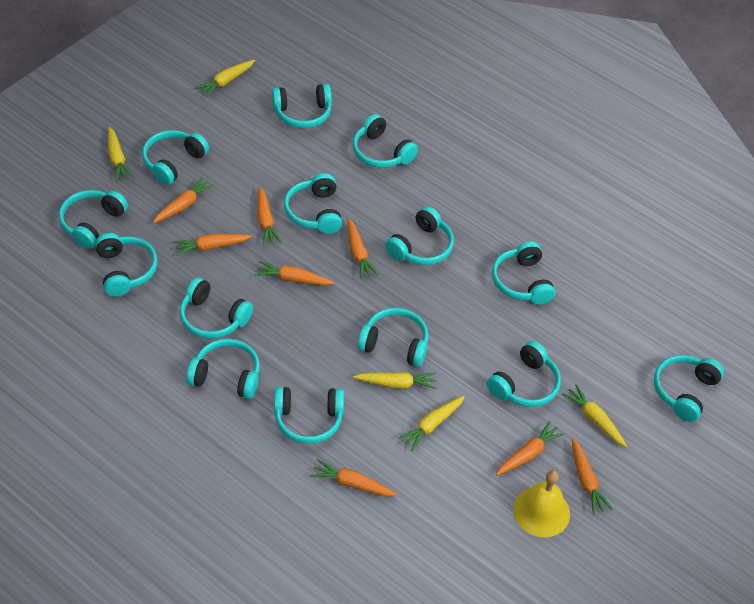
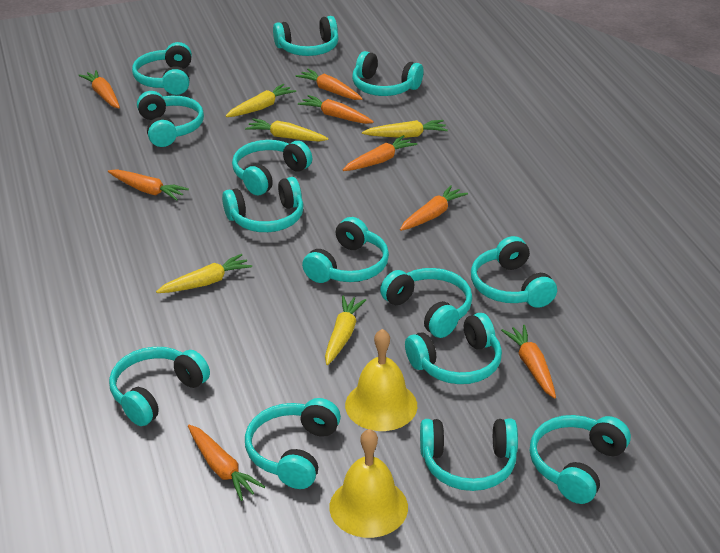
yellow bell: [513,470,570,538] = 1 -> [329,429,408,538] [345,329,417,431] = 2

